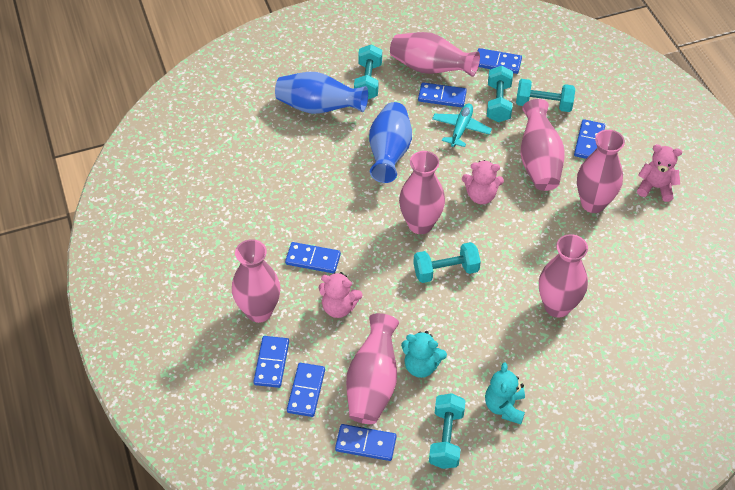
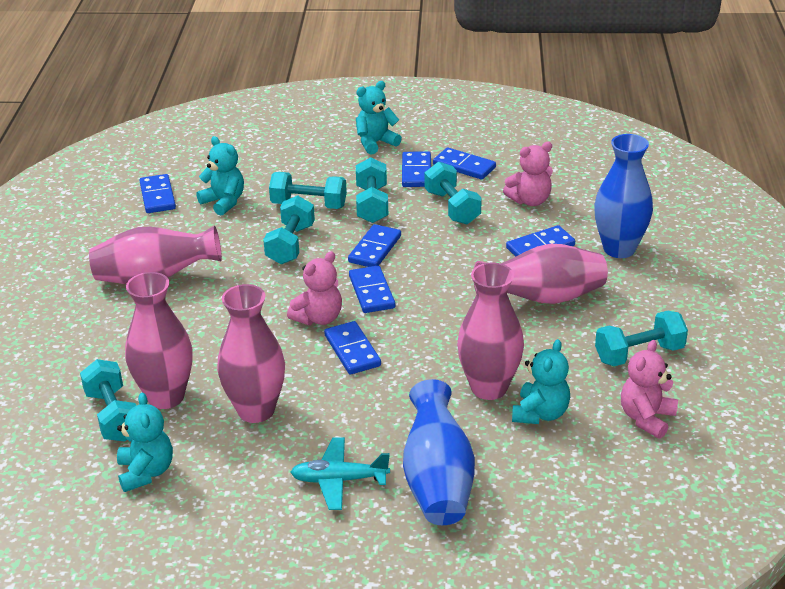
pink vase: [232,239,280,323] [346,313,399,424] [390,32,480,77] [399,151,445,234] [521,99,565,191] [539,234,588,318] [577,130,625,213] = 7 -> [89,226,222,284] [125,272,193,409] [217,284,285,423] [457,262,524,400] [474,244,608,304] = 5
turquoise dumbbell: [354,45,382,99] [413,242,481,283] [429,393,466,469] [487,66,513,122] [516,79,575,112] = 5 -> [80,359,136,441] [263,195,315,264] [269,172,347,209] [356,157,388,223] [424,161,482,224] [595,311,688,366] = 6
turquoise teddy bear: [401,331,447,378] [485,362,525,424] = 2 -> [117,392,173,492] [196,136,244,216] [356,81,402,155] [512,339,570,424] = 4

